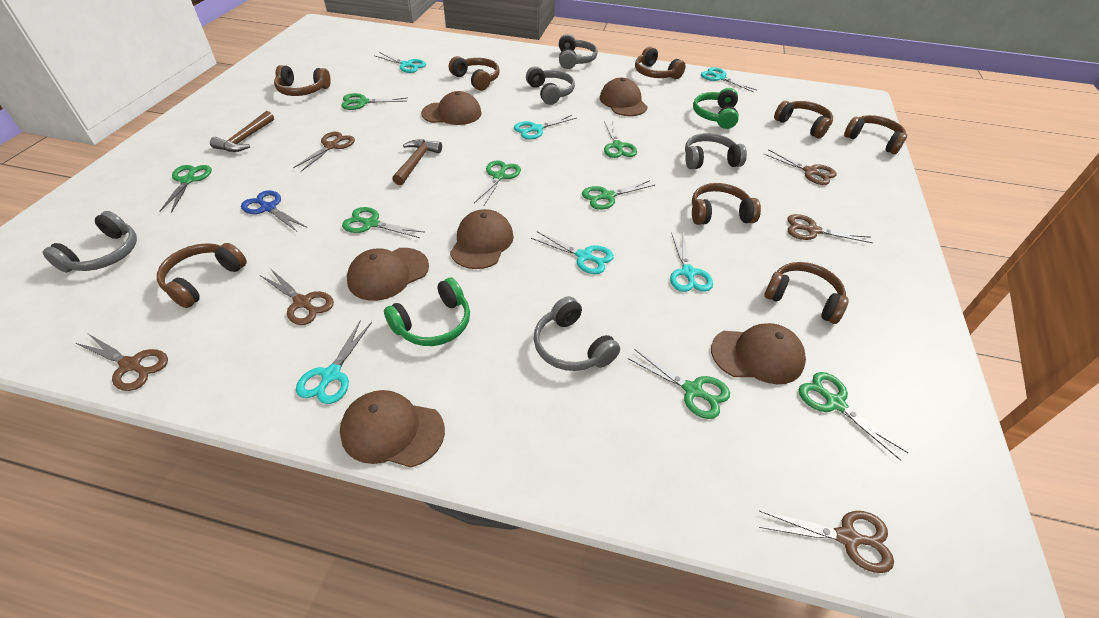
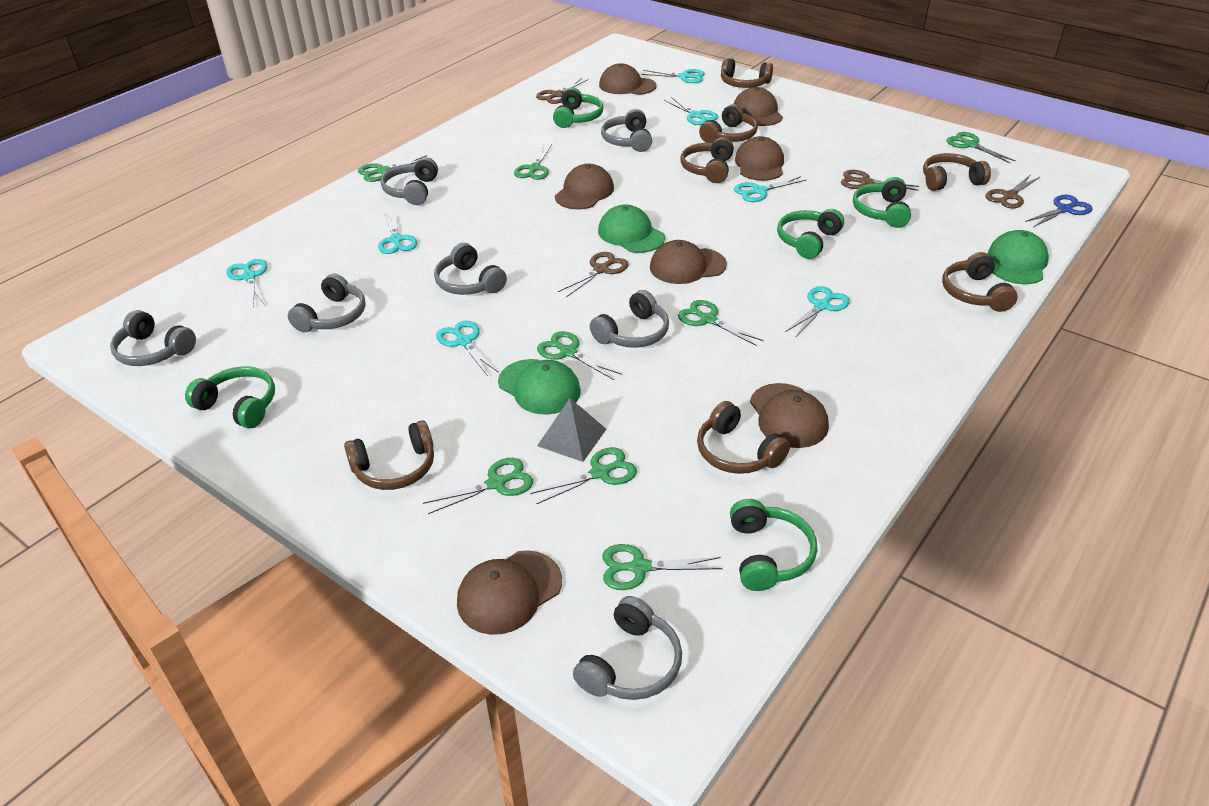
brown cap: [340,390,445,468] [347,248,429,301] [421,91,482,125] [450,209,514,269] [600,78,648,116] [711,323,806,384] = 6 -> [457,550,562,635] [555,164,614,209] [599,63,657,95] [650,240,727,284] [734,87,783,126] [735,136,784,181] [750,383,829,448] = 7
brown hammer: [210,111,274,152] [392,139,442,185] = 2 -> none = 0
brown headphones: [157,243,247,308] [274,65,331,96] [449,56,499,91] [635,47,686,79] [692,183,761,225] [764,262,849,324] [774,101,833,139] [844,115,907,154] = 8 -> [344,420,434,490] [680,137,734,183] [697,401,790,474] [699,104,758,143] [721,58,773,88] [923,153,991,191] [942,252,1018,312] = 7
brown scissors: [76,334,168,391] [260,268,334,325] [293,132,355,172] [759,511,894,573] [764,149,836,185] [787,214,873,243] = 6 -> [536,78,588,104] [558,252,629,297] [841,170,919,191] [985,174,1040,209] = 4
green cap: none = 0 -> [498,359,581,415] [598,204,665,253] [988,230,1049,284] = 3
green headphones: [384,278,470,346] [693,88,739,129] = 2 -> [185,366,275,429] [553,87,603,128] [730,499,817,591] [777,209,844,259] [853,177,911,228] = 5
grey headphones: [42,211,137,272] [526,66,575,105] [534,296,620,371] [559,34,598,69] [685,133,747,169] = 5 -> [110,310,196,366] [288,274,366,332] [381,157,438,205] [434,243,507,295] [573,596,682,700] [590,290,669,348] [601,109,652,152] = 7
grey pyramid: none = 0 -> [537,398,606,462] = 1
turquoise scissors: [296,320,372,404] [374,52,426,73] [514,115,576,140] [531,231,614,274] [670,232,713,292] [701,67,757,92] = 6 -> [226,259,267,306] [378,210,417,254] [436,321,499,376] [641,69,705,83] [664,97,718,125] [734,176,806,202] [785,286,850,337] = 7

